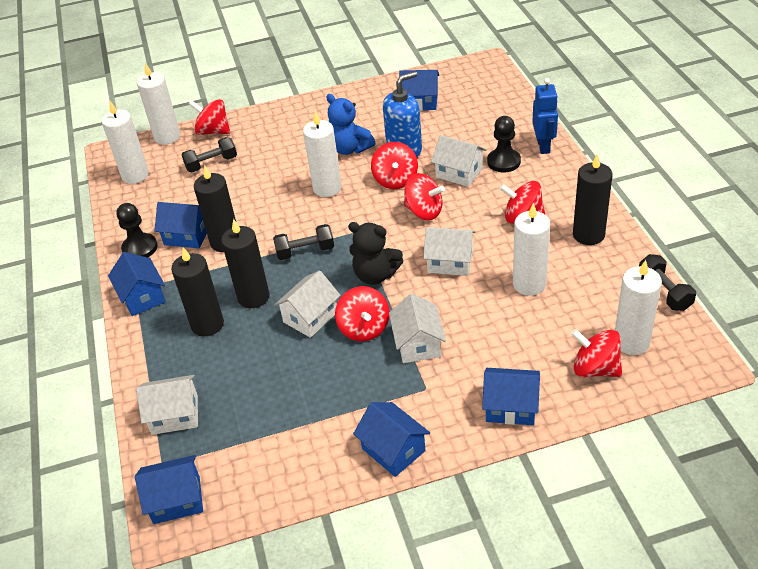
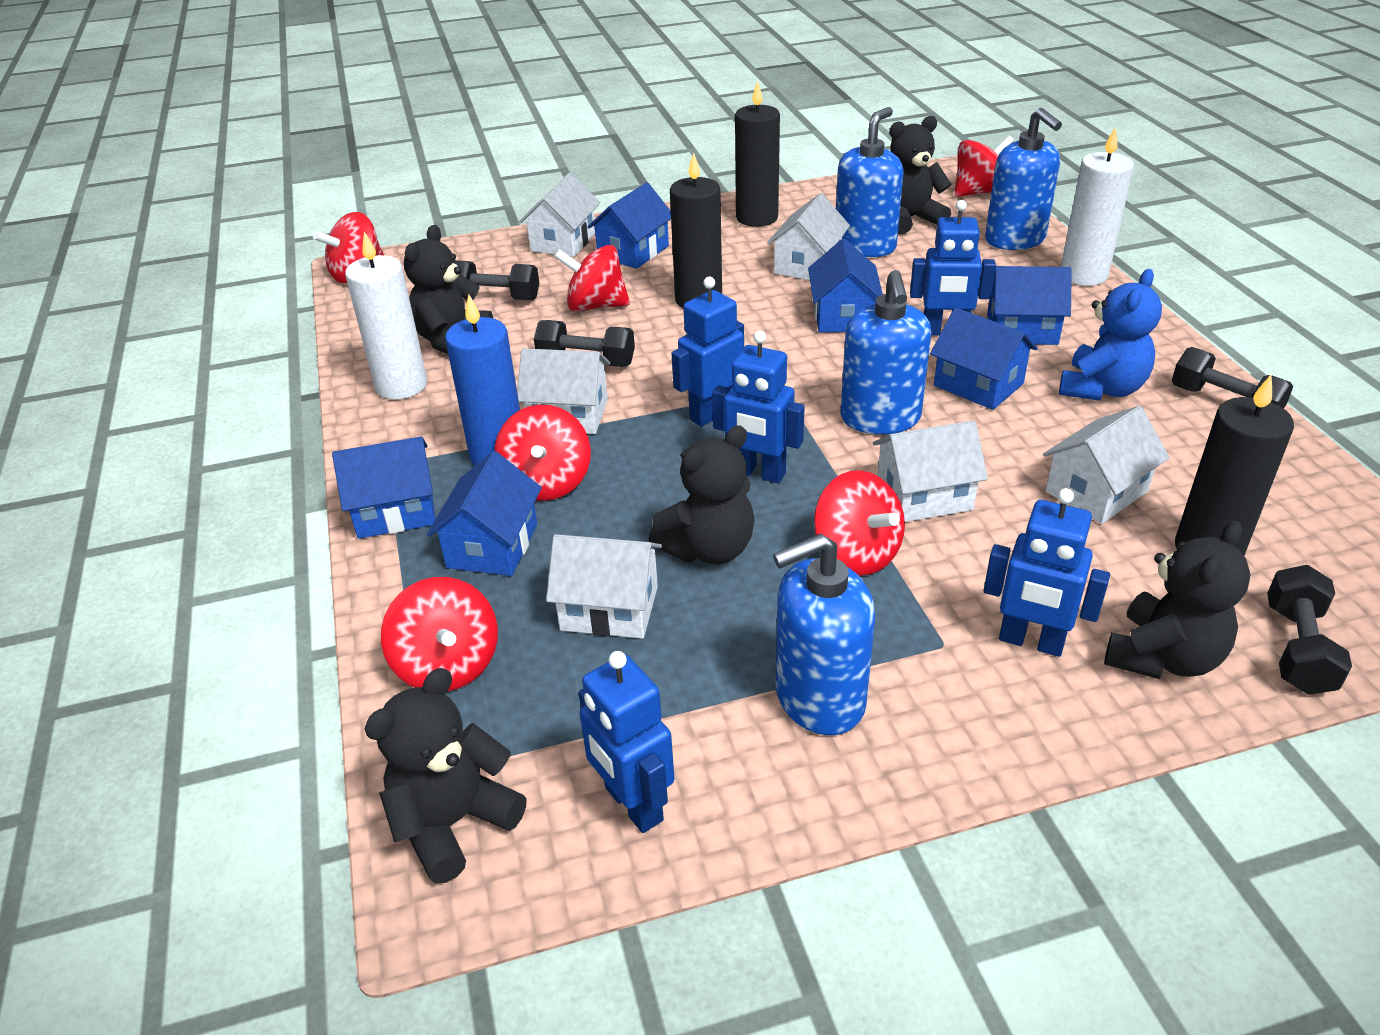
black candle: [171,247,224,337] [194,165,236,252] [221,219,270,308] [573,154,613,245] = 4 -> [670,153,722,308] [735,81,780,227] [1175,375,1294,556] = 3
black dumbbell: [181,137,237,172] [273,224,334,260] [639,254,696,311] = 3 -> [455,260,539,300] [534,320,635,367] [1172,347,1293,409] [1267,565,1352,695] = 4
black pawn: [116,203,157,258] [487,116,521,172] = 2 -> none = 0
black teddy bear: [348,222,403,285] = 1 -> [364,668,527,884] [404,225,493,354] [649,426,754,565] [889,116,951,234] [1104,521,1250,679] = 5
blue candle: none = 0 -> [445,294,520,466] = 1
blue robot: [532,78,558,154] = 1 -> [579,651,674,833] [671,277,744,427] [712,331,805,483] [910,200,996,336] [984,488,1110,657] = 5
blue soap dispenser: [383,71,422,157] = 1 -> [773,533,875,735] [836,107,904,257] [841,270,931,434] [985,108,1062,250] = 4
white candle: [101,101,149,184] [137,63,180,145] [303,111,342,197] [513,203,550,296] [615,260,662,355] = 5 -> [345,232,427,399] [1061,127,1134,286] = 2
white house: [136,375,198,435] [274,270,341,338] [389,293,446,363] [423,227,476,276] [431,135,487,187] = 5 -> [517,348,610,434] [519,173,600,257] [546,534,662,639] [767,193,850,280] [873,420,988,522] [1043,406,1170,524] = 6

